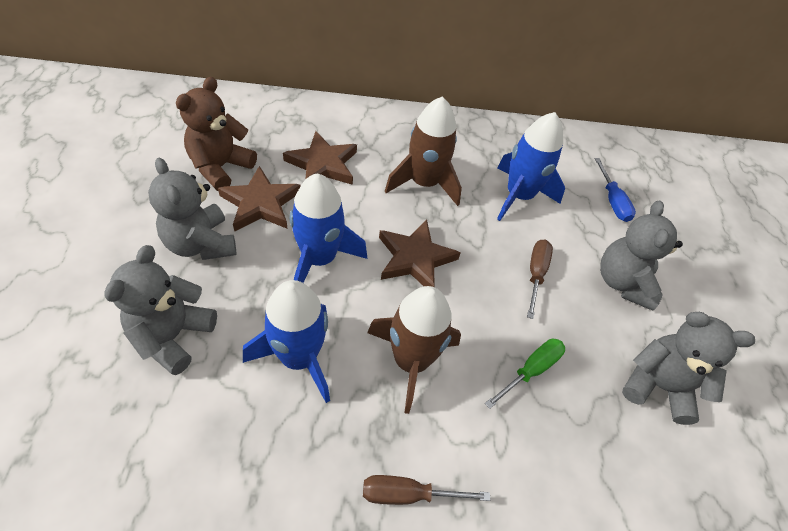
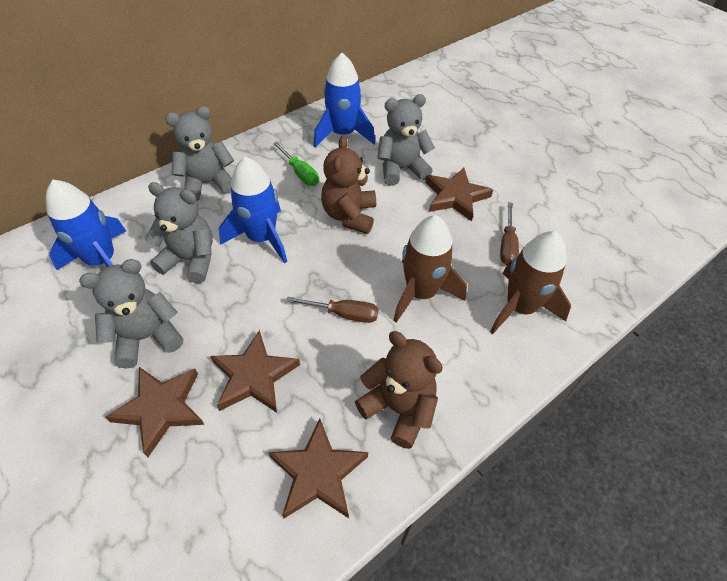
blue screwdriver: [595,158,636,222] = 1 -> none = 0
brown star: [218,166,301,232] [283,131,357,185] [379,220,461,287] = 3 -> [105,367,205,457] [210,330,300,413] [268,419,368,518] [425,168,493,221] = 4
brown teddy bear: [176,77,257,191] = 1 -> [321,136,376,234] [355,331,443,449] = 2

